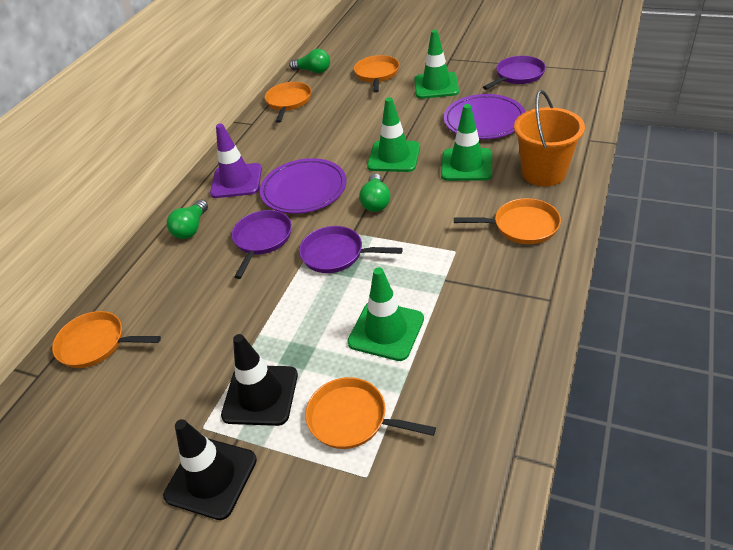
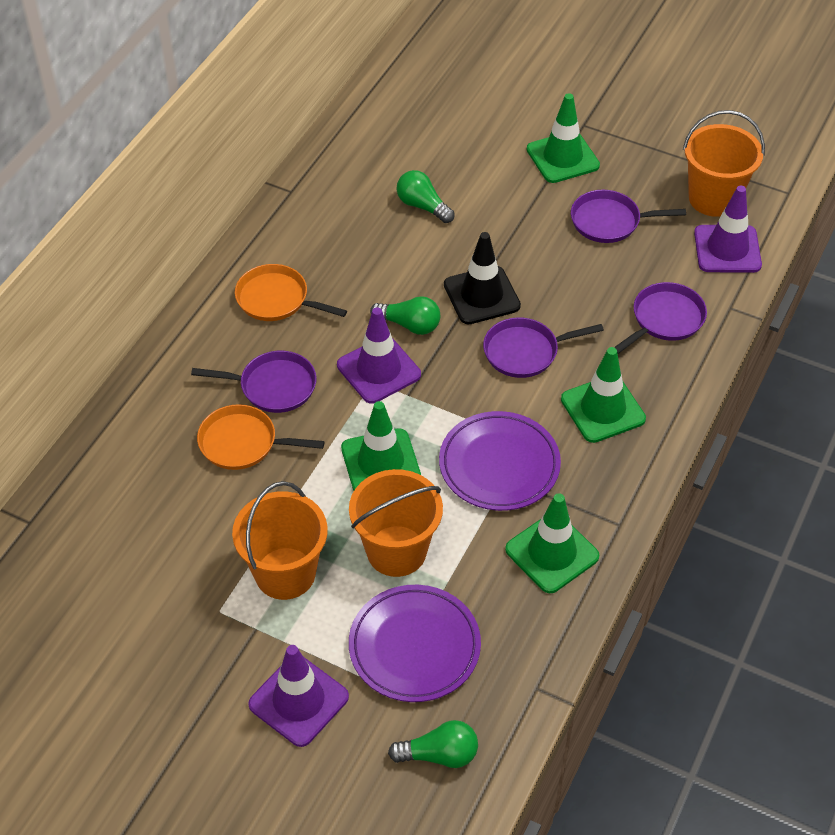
black traffic cone: [163,419,257,520] [221,334,298,426] = 2 -> [444,232,521,324] = 1
orange bucket: [514,90,585,186] = 1 -> [232,481,328,600] [349,469,443,577] [683,110,765,217] = 3
orange pan: [52,311,161,368] [265,82,311,123] [305,377,436,449] [354,55,399,93] [454,198,561,244] = 5 -> [197,404,325,470] [235,264,347,321] = 2
purple pan: [232,210,292,279] [299,226,403,273] [483,56,546,90] = 3 -> [191,351,317,413] [483,317,604,378] [571,190,686,243] [614,282,707,354] = 4
purple traffic cone: [210,124,262,198] = 1 -> [248,645,349,747] [337,307,421,404] [694,186,762,273] = 3

